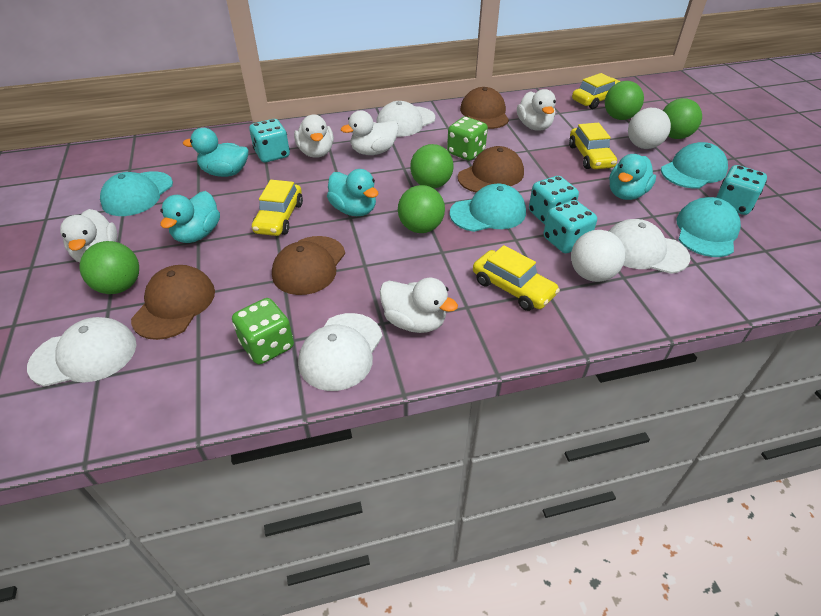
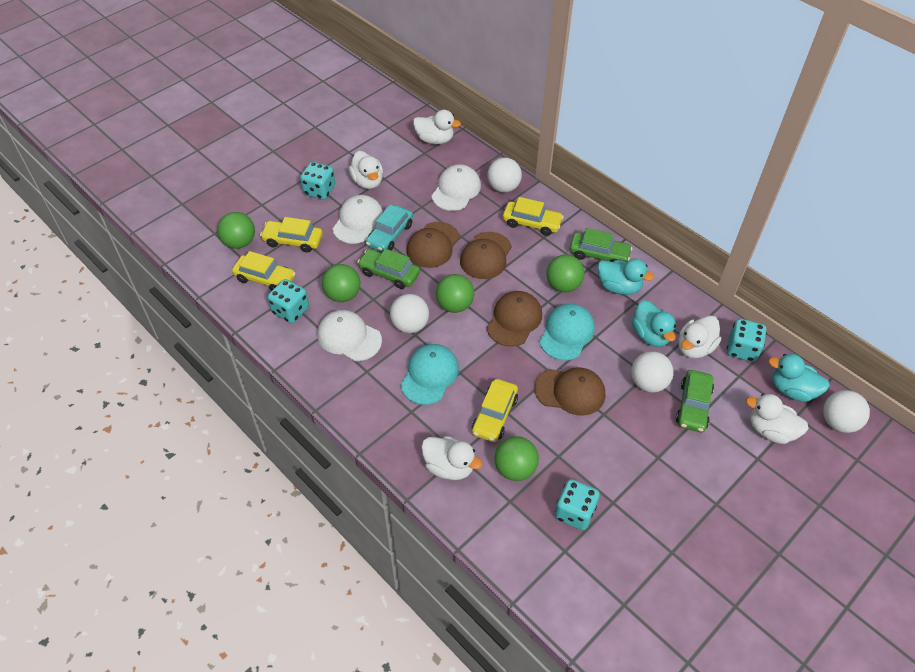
green car: none = 0 -> [357,249,420,289] [570,228,632,262] [676,370,714,432] = 3
green dice: [232,298,294,364] [447,117,488,161] = 2 -> none = 0
turquoise cap: [100,171,173,216] [450,183,526,232] [661,142,728,189] [676,197,741,257] = 4 -> [401,344,459,405] [539,304,595,360] = 2
turquoise car: none = 0 -> [366,204,413,252] = 1
turquoise duck: [160,191,220,243] [183,128,248,177] [327,169,378,216] [609,154,656,200] = 4 -> [597,259,654,295] [632,300,676,347] [768,354,830,402] = 3
white ball: [571,230,626,282] [628,108,671,149] = 2 -> [390,294,429,333] [487,158,522,193] [631,351,674,393] [823,390,870,433] = 4
white cap: [27,317,137,387] [298,313,383,391] [376,101,435,137] [609,219,691,274] = 4 -> [318,310,382,361] [333,195,383,244] [431,164,481,211] = 3

